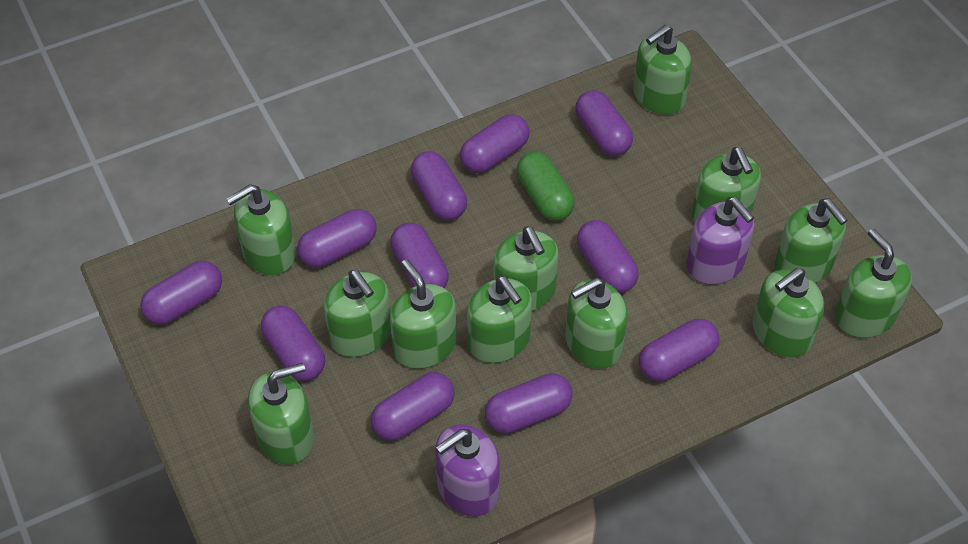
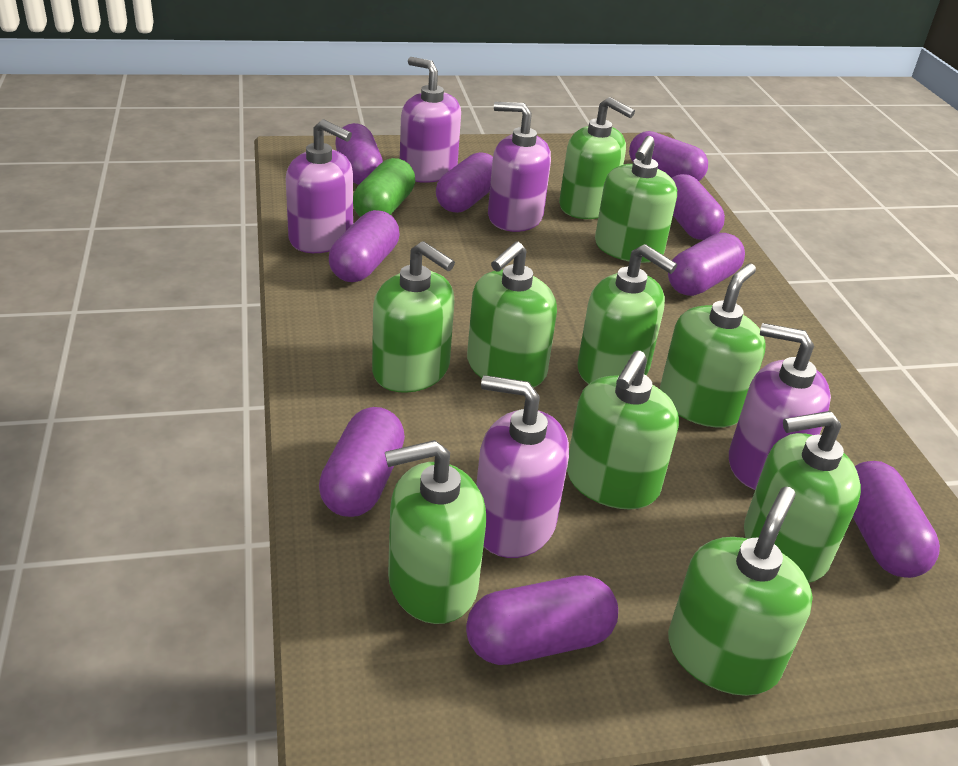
green soap dispenser: [226,184,296,275] [248,363,314,465] [324,270,391,357] [390,259,457,369] [467,276,532,363] [493,226,558,311] [565,278,628,369] [633,25,692,115] [692,147,761,222] [752,268,824,357] [774,199,848,283] [835,228,912,338] = 12 -> [372,241,455,393] [385,440,486,624] [467,241,557,388] [559,97,635,219] [567,351,679,510] [577,244,677,384] [595,136,677,263] [660,264,766,427] [668,487,813,696] [744,411,861,583] = 10
purple capsule: [140,261,222,325] [261,306,325,381] [297,209,377,267] [371,372,455,441] [390,223,449,288] [411,151,467,220] [460,114,529,173] [485,373,572,433] [575,90,633,156] [577,220,639,293] [639,319,720,381] = 11 -> [319,407,405,517] [329,210,400,282] [335,123,383,185] [436,152,493,213] [466,575,618,665] [629,131,708,181] [668,233,745,296] [672,174,725,240] [853,461,940,578] = 9
purple soap dispenser: [435,424,500,517] [687,197,754,285] = 2 -> [286,119,353,253] [400,57,461,183] [476,375,569,558] [488,102,551,232] [729,323,831,490] = 5

